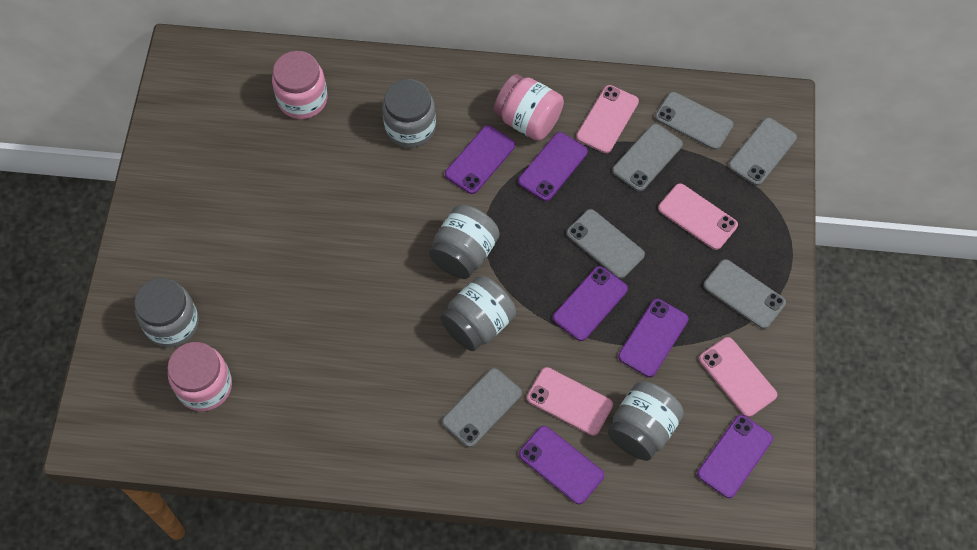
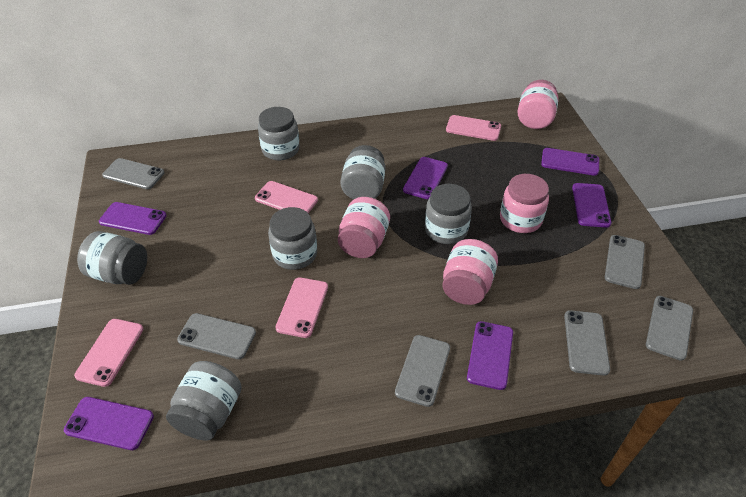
grey jar: [134,278,199,347] [382,79,436,148] [429,205,500,279] [440,276,516,351] [608,381,684,461] = 5 -> [77,231,147,285] [166,361,242,440] [258,107,300,160] [268,207,317,270] [340,145,385,199] [425,184,472,244] = 6
pink jar: [168,342,232,411] [272,51,328,119] [494,74,564,141] = 3 -> [338,197,390,258] [442,239,498,305] [500,174,549,233] [517,80,558,129] = 4

